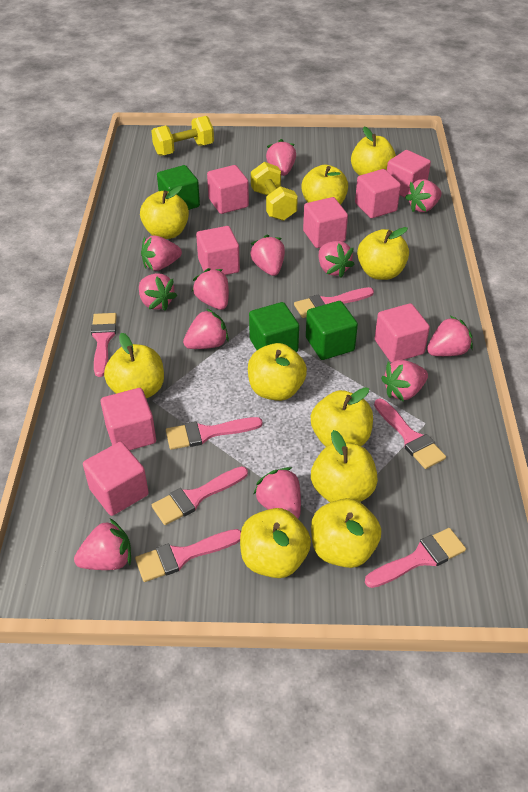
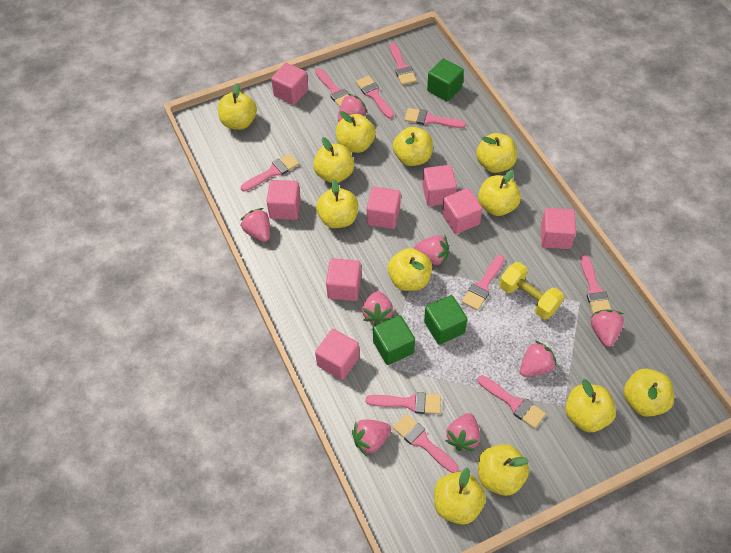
pink brush: [91,313,117,377] [135,529,241,582] [152,466,248,525] [166,417,263,450] [294,287,374,318] [365,528,466,588] [374,399,446,469] = 7 -> [241,153,299,192] [315,68,349,107] [356,76,394,119] [365,392,441,414] [390,43,416,85] [393,414,459,473] [404,108,466,128] [462,255,505,310] [477,375,546,429] [580,255,611,314] = 10
pink strawberry: [74,518,131,570] [139,273,177,311] [141,235,182,271] [183,308,229,349] [192,268,229,310] [250,235,285,276] [253,467,301,518] [266,139,296,176] [319,241,354,277] [381,360,428,402] [405,179,442,212] [427,316,473,356] = 12 -> [241,208,270,242] [338,93,368,122] [352,419,391,455] [362,291,393,325] [414,235,449,266] [445,413,480,451] [520,341,557,377] [591,309,624,347] = 8
yellow apple: [104,333,164,398] [140,186,189,239] [240,508,311,578] [248,343,307,401] [301,165,348,205] [311,387,373,447] [311,430,378,502] [311,498,381,568] [351,127,396,176] [357,227,409,280] = 10 -> [218,83,257,130] [313,137,354,183] [316,179,358,228] [336,111,376,153] [388,248,432,291] [393,127,433,166] [434,467,486,525] [476,133,517,173] [478,170,521,216] [478,444,529,496] [565,379,616,432] [624,369,674,417] = 12
yellow dumbbell: [151,116,214,156] [251,162,298,221] = 2 -> [499,262,564,319] = 1

